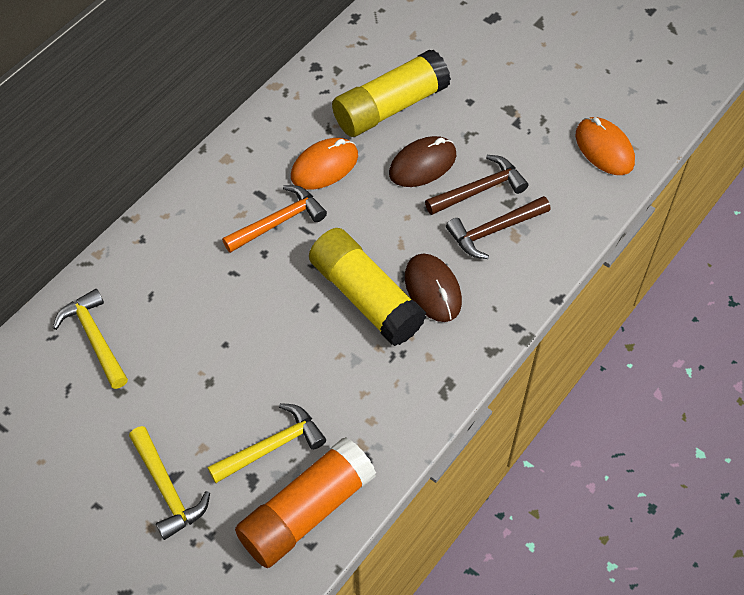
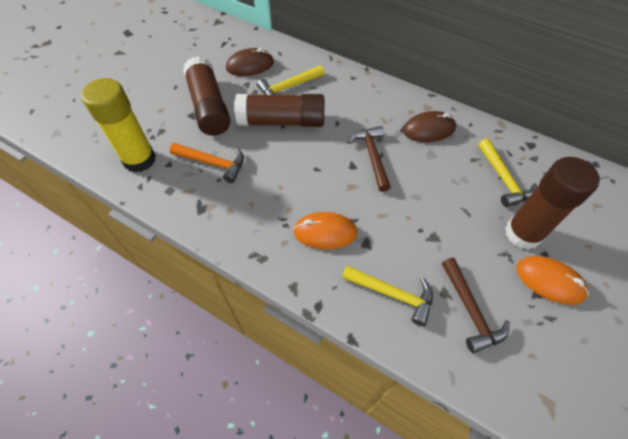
brown glue stick: none = 0 -> [183,56,231,136] [234,94,324,127] [505,157,600,250] = 3
orange glue stick: [235,437,376,568] = 1 -> none = 0
yellow glue stick: [309,228,426,346] [332,49,451,137] = 2 -> [81,78,156,172] = 1

